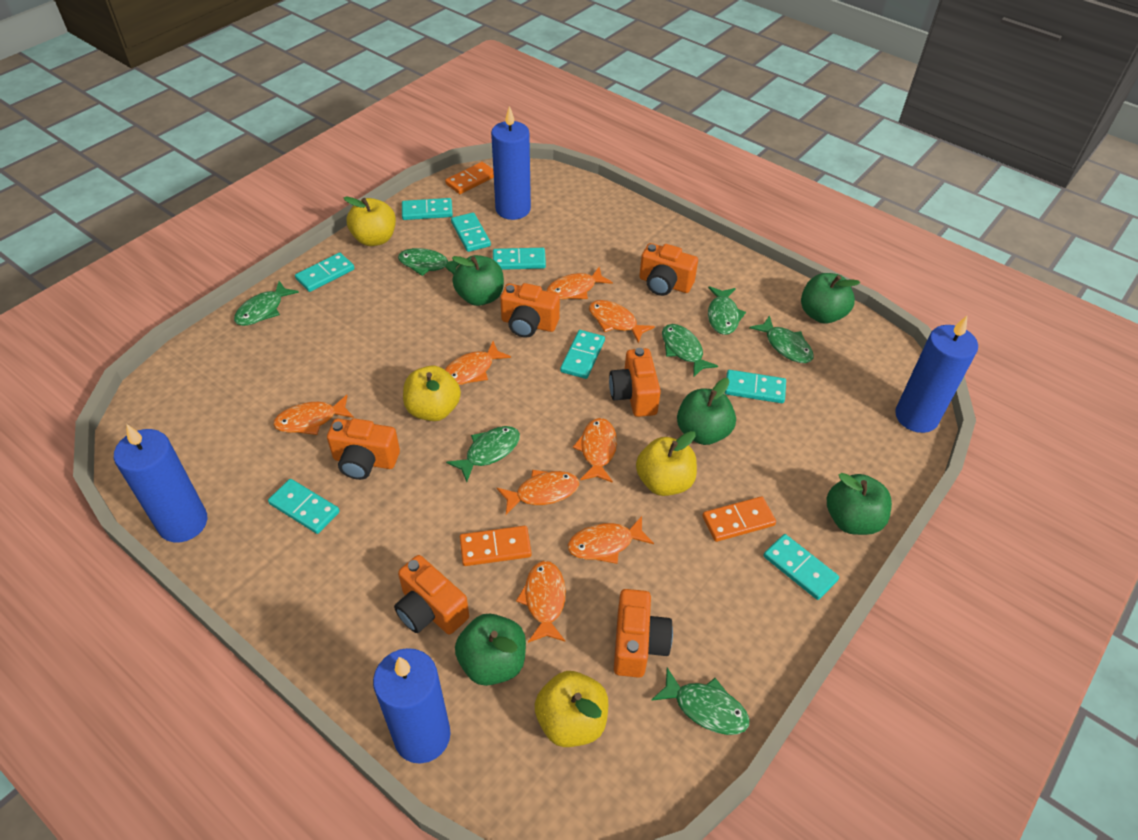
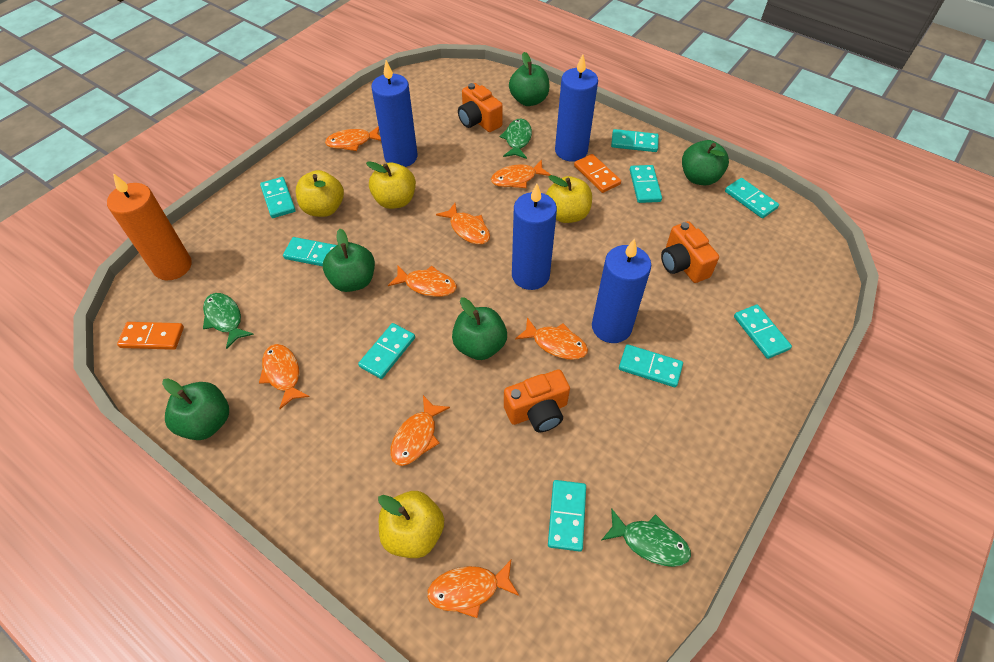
green fish: [234,281,299,326] [398,248,460,276] [446,426,520,482] [651,668,750,735] [662,324,718,377] [708,286,746,335] [749,315,814,363] = 7 -> [203,293,254,349] [499,119,532,159] [602,508,691,567] = 3
orange camera: [327,418,400,480] [394,555,469,634] [500,283,560,338] [609,348,661,417] [614,589,673,678] [639,243,698,296] = 6 -> [458,83,503,132] [504,370,570,432] [661,221,719,283] = 3
orange candle: none = 0 -> [107,173,192,280] = 1
orange domino: [445,162,494,194] [460,526,532,566] [702,496,776,542] = 3 -> [117,322,184,350] [574,154,621,193] = 2
turquoise domino: [268,479,340,534] [295,253,354,292] [402,198,453,220] [451,213,491,252] [493,248,546,270] [560,330,605,379] [725,370,786,403] [764,534,839,600] = 8 -> [260,177,296,218] [283,237,336,266] [358,323,415,379] [548,480,586,552] [611,129,659,152] [619,344,683,387] [630,165,662,203] [725,178,779,218] [734,305,792,359] = 9

